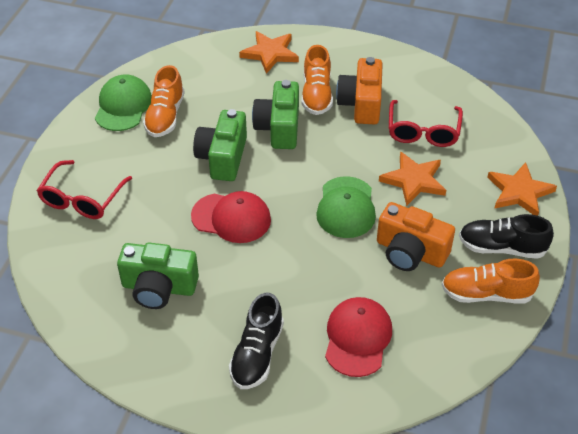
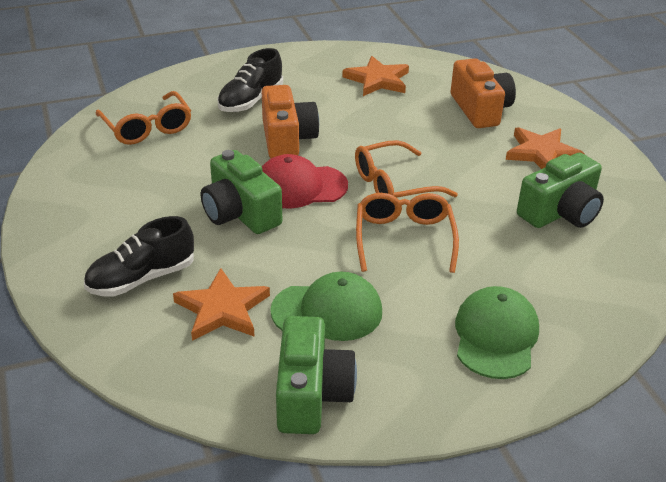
orange glasses: none = 0 -> [96,91,191,145] [355,140,458,198] [356,193,459,273] = 3
orange shoe: [143,65,185,137] [302,45,333,115] [442,258,540,303] = 3 -> none = 0
red cap: [191,191,271,243] [325,297,392,377] = 2 -> [262,154,348,208] = 1
red glasses: [37,160,132,219] [389,100,463,147] = 2 -> none = 0

